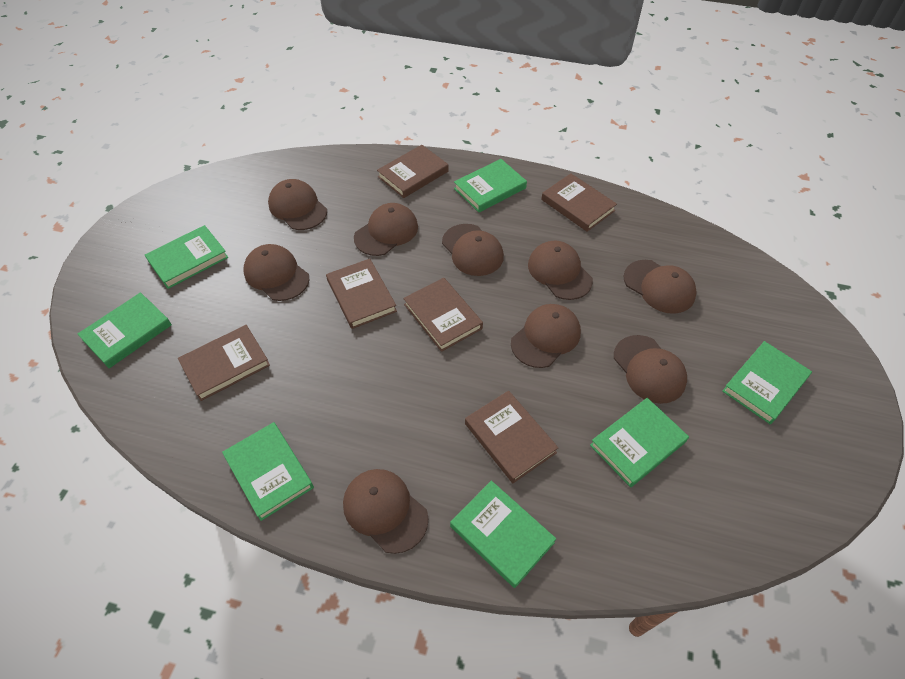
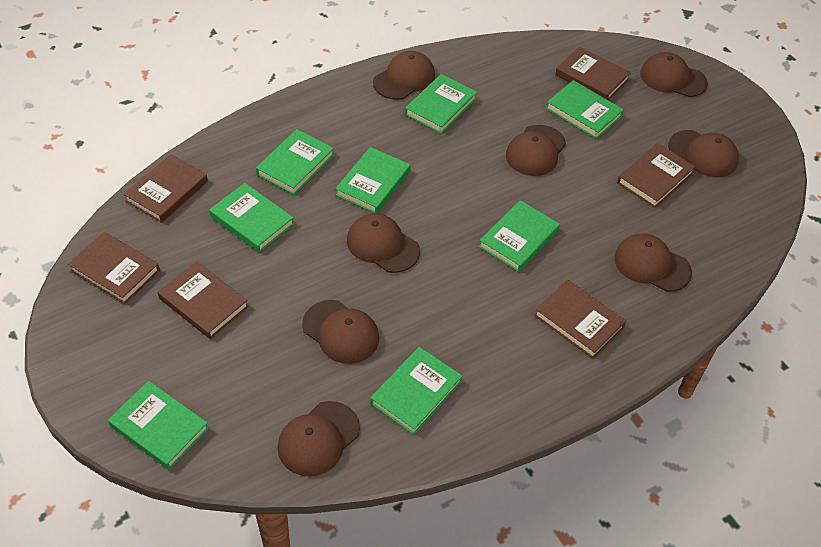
brown cap: [243,244,309,301] [268,179,327,230] [343,469,428,554] [354,203,418,256] [442,224,504,276] [511,304,581,368] [528,241,593,300] [614,335,687,404] [623,260,697,314] = 9 -> [277,401,360,477] [302,300,379,364] [347,213,420,273] [373,51,435,100] [506,125,566,176] [614,234,692,292] [640,52,708,97] [668,130,739,177] = 8
green book: [78,292,172,368] [145,225,228,289] [222,422,314,521] [450,481,556,588] [454,159,527,212] [590,398,689,487] [722,341,812,424] = 7 -> [108,381,209,470] [209,183,294,252] [256,129,334,195] [335,147,411,213] [370,347,462,435] [405,74,477,134] [479,200,560,272] [546,80,624,139] = 8

